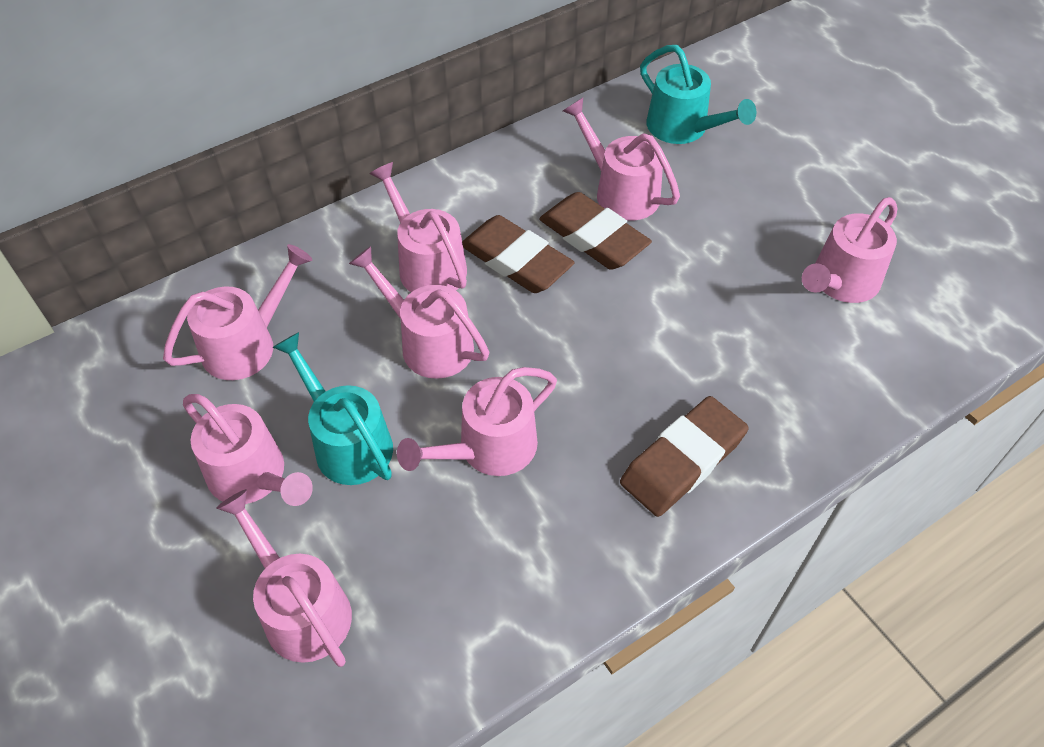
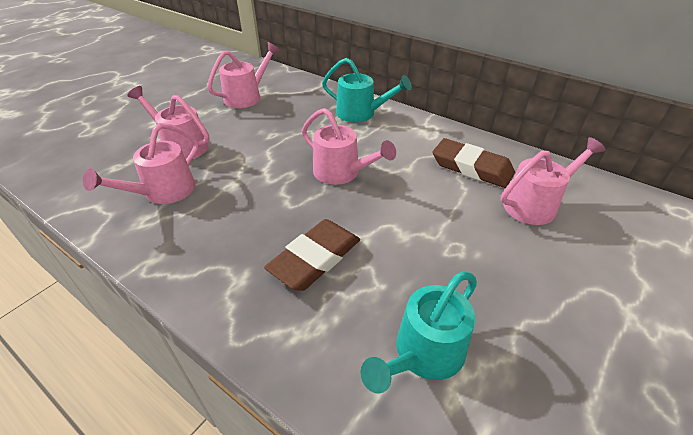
brown eraser: [462,215,575,293] [539,192,652,270] [620,396,749,517] = 3 -> [264,219,360,291] [432,138,515,188] = 2
pink watering can: [163,244,312,380] [183,394,313,506] [216,489,352,667] [349,246,489,379] [369,162,467,292] [397,367,557,476] [563,98,680,221] [802,197,898,303] = 8 -> [83,123,199,204] [127,86,209,159] [207,42,280,108] [302,108,396,185] [501,137,606,225] = 5

